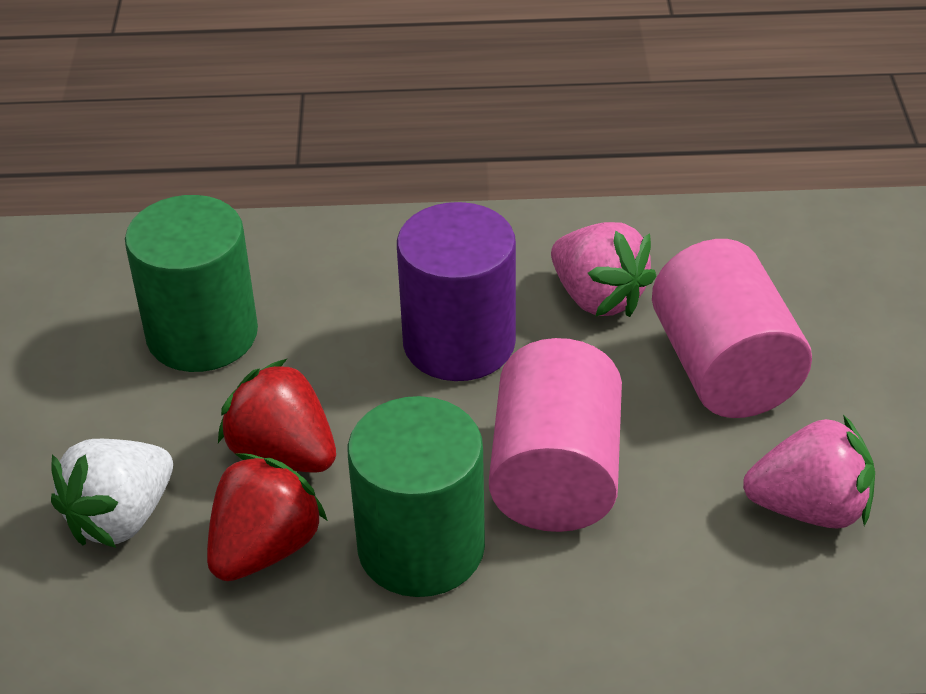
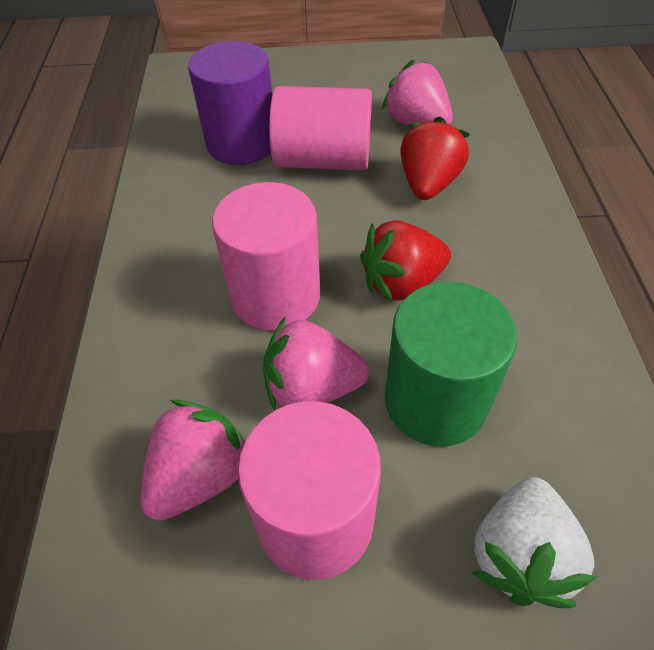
green cylinder: [125,195,258,372] [348,396,485,597] = 2 -> [385,282,517,447] = 1
pink cylinder: [489,338,622,532] [652,239,812,418] = 2 -> [212,182,320,331] [238,401,381,580] [269,86,372,171] = 3
pink strawberry: [551,222,656,317] [743,415,875,529] = 2 -> [141,400,245,521] [263,316,369,411] [382,60,453,125] = 3

